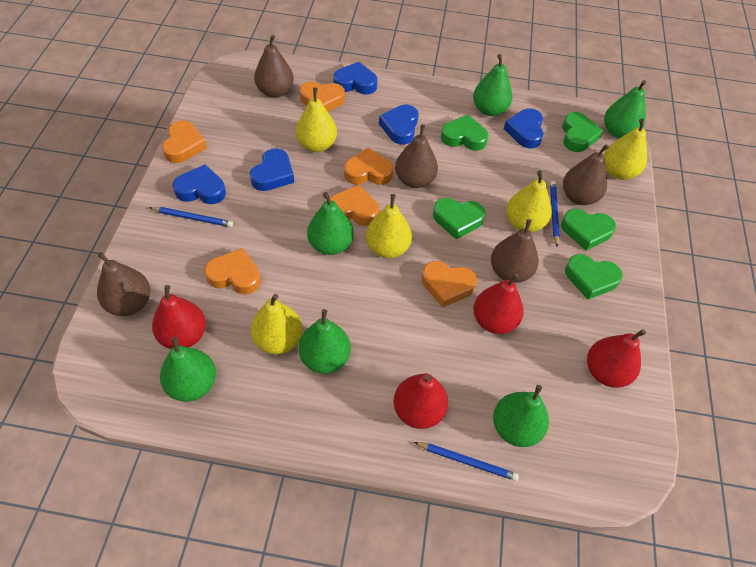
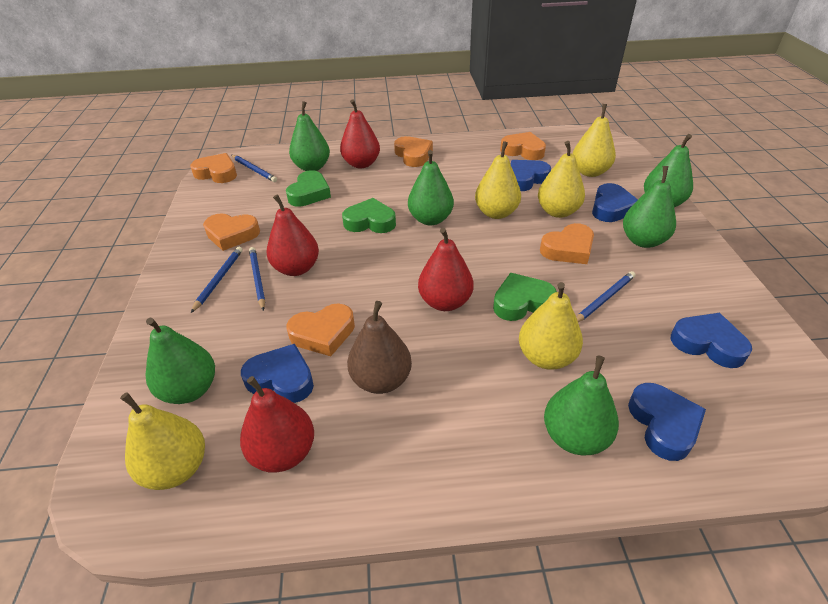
blue pencil: [149,207,233,227] [414,442,519,481] [550,181,560,247] = 3 -> [191,247,243,313] [231,155,277,182] [249,247,265,311] [576,271,635,322] = 4
brown pear: [97,252,150,316] [254,35,294,98] [395,124,438,188] [491,219,539,283] [563,144,609,205] = 5 -> [347,301,412,394] = 1
green heart: [433,198,485,239] [441,115,489,151] [561,209,616,251] [562,112,603,152] [565,254,623,300] = 5 -> [286,170,331,207] [342,198,396,233] [493,273,557,321] = 3

